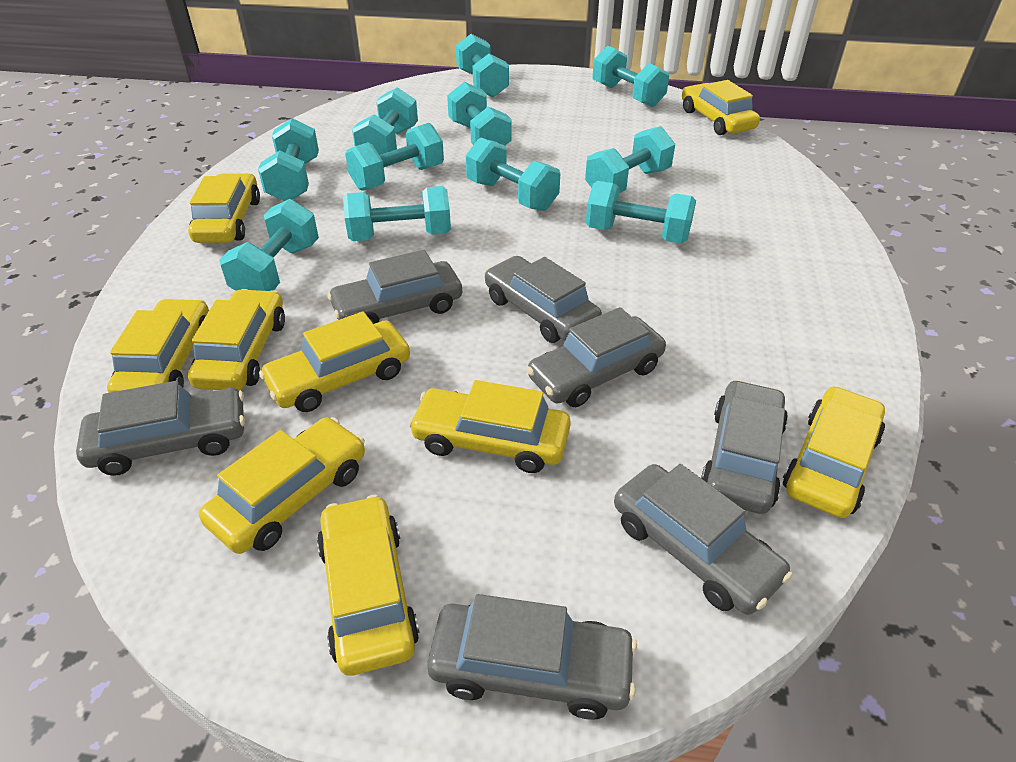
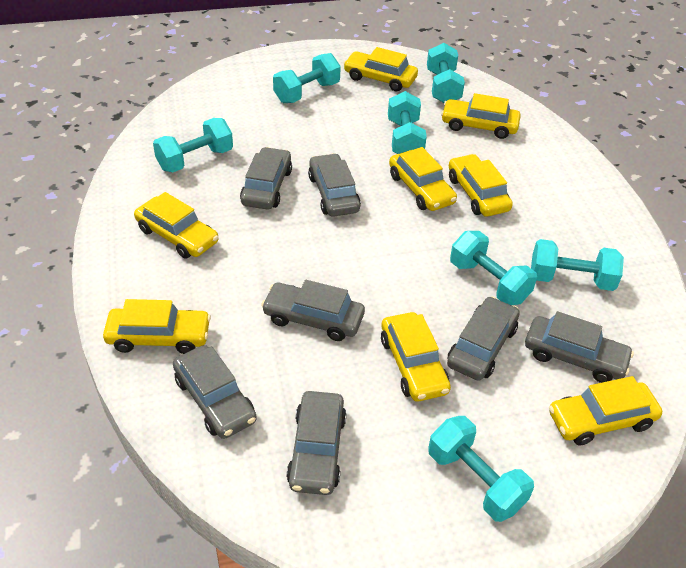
turquoise dumbbell: [219,199,319,291] [258,118,319,201] [343,186,451,241] [345,123,444,191] [352,87,418,155] [447,82,512,146] [456,34,509,97] [466,138,560,211] [585,126,675,193] [586,181,696,243] [592,46,669,107] = 11 -> [153,118,233,172] [273,53,341,103] [388,91,427,154] [427,43,465,103] [428,416,534,522] [450,231,537,305] [531,239,624,291] = 7
yellow car: [107,298,209,393] [188,173,260,243] [188,289,285,391] [199,417,365,554] [259,311,410,412] [317,495,419,676] [408,380,571,473] [682,80,760,135] [783,386,885,518] = 9 -> [103,299,211,354] [134,192,219,259] [343,47,418,91] [381,312,451,402] [389,147,457,211] [441,93,521,139] [449,154,513,217] [549,376,662,446] = 8

